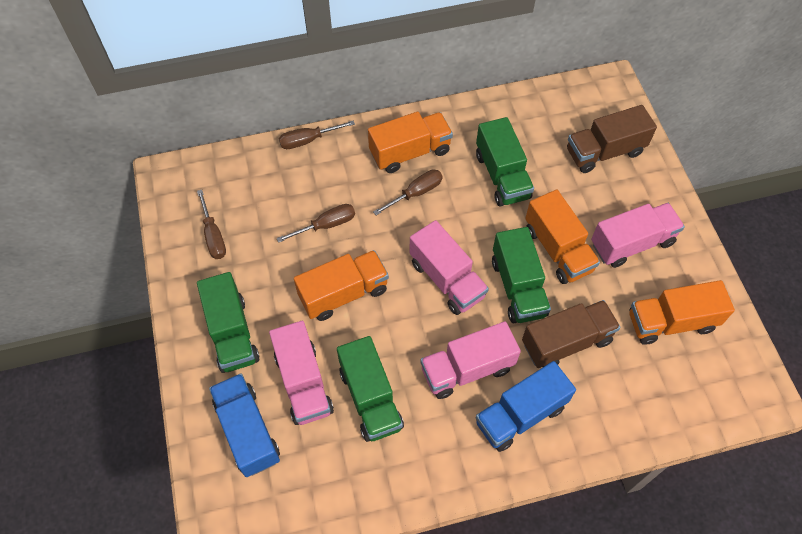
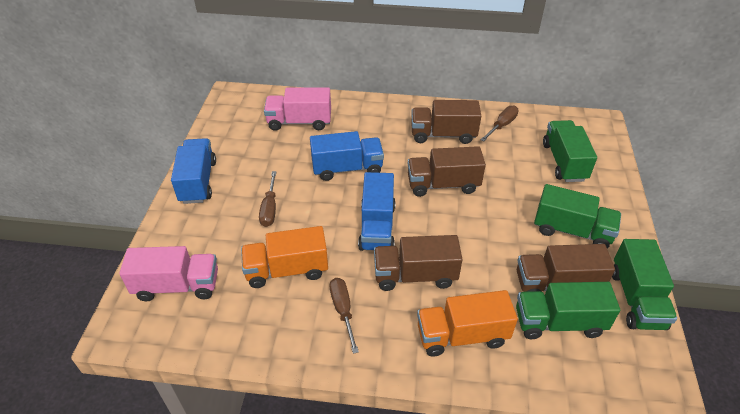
blue truck: [209,373,280,477] [476,361,576,452] = 2 -> [171,138,216,204] [310,131,384,181] [358,172,396,251] = 3
brown screwdriver: [197,190,226,259] [277,204,355,243] [279,121,355,149] [373,169,443,215] = 4 -> [259,171,277,227] [330,278,359,354] [480,105,519,142] = 3
brown truck: [522,300,621,368] [567,105,657,173] = 2 -> [374,235,463,291] [408,146,486,197] [411,100,481,144] [517,244,615,292] = 4
orange truck: [294,250,389,321] [368,112,453,173] [525,190,600,284] [629,280,735,345] = 4 -> [241,226,328,288] [417,290,518,357] = 2
pink truck: [269,321,334,425] [409,220,489,315] [420,321,521,399] [591,203,685,268] = 4 -> [119,246,218,301] [264,87,331,131] = 2

